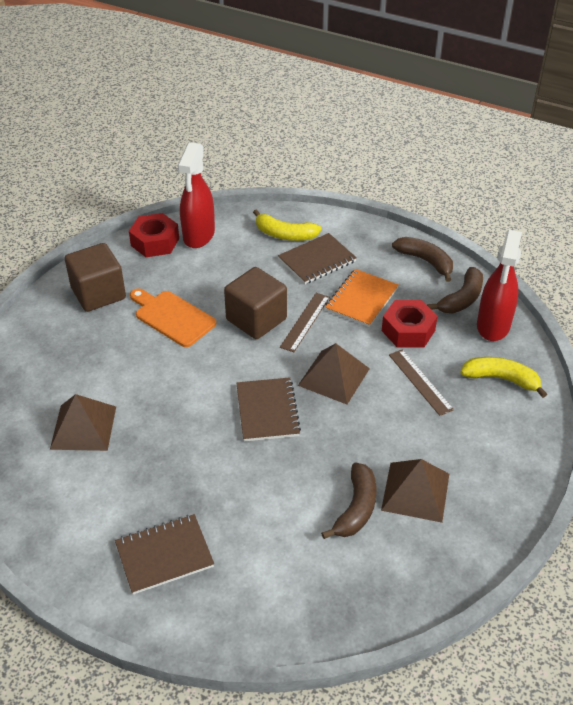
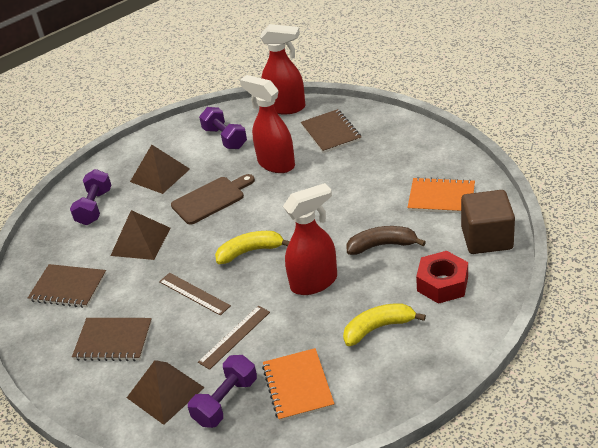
brown banana: [321,463,376,539] [392,237,453,282] [427,267,483,313] = 3 -> [347,226,426,255] = 1
brown cube: [65,243,126,312] [224,267,287,339] = 2 -> [461,190,515,254] = 1
brown cutting board: none = 0 -> [171,174,255,225] = 1
orange cutting board: [130,289,216,347] = 1 -> none = 0
orange notebook: [325,269,398,327] = 1 -> [262,348,335,421] [407,177,475,213] = 2
purple dumbbell: none = 0 -> [70,169,111,225] [188,355,257,428] [199,107,247,149] = 3
red nut: [129,213,179,257] [382,300,438,348] = 2 -> [416,251,468,304] = 1
red spray bottle: [177,142,215,248] [477,230,522,341] = 2 -> [240,75,295,173] [260,24,305,114] [283,183,337,295] = 3

